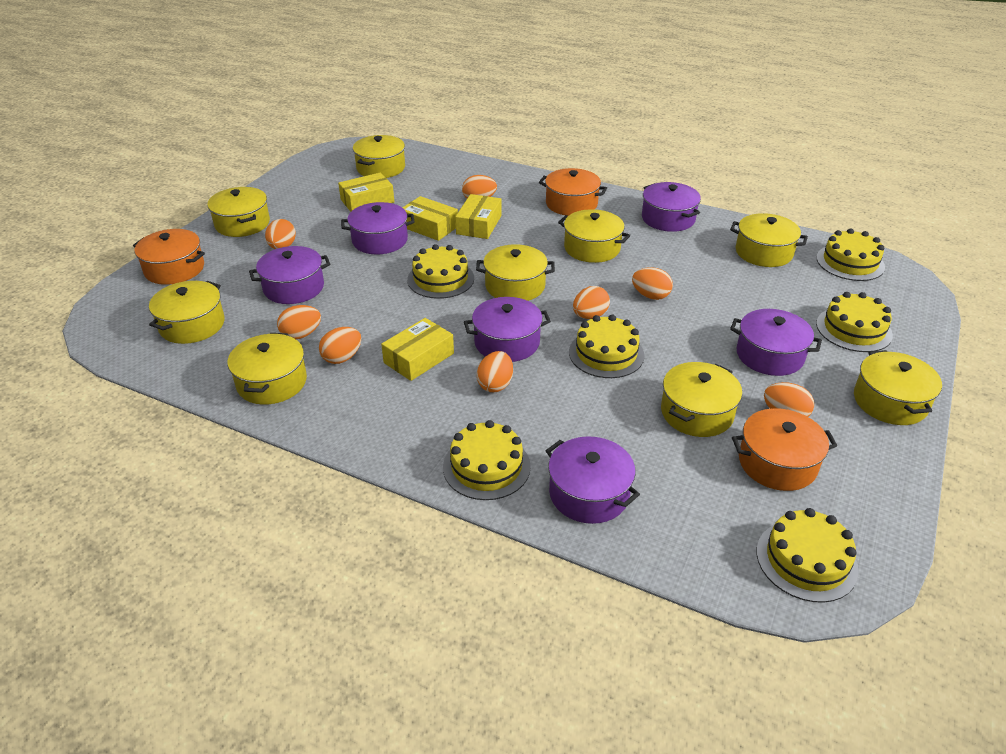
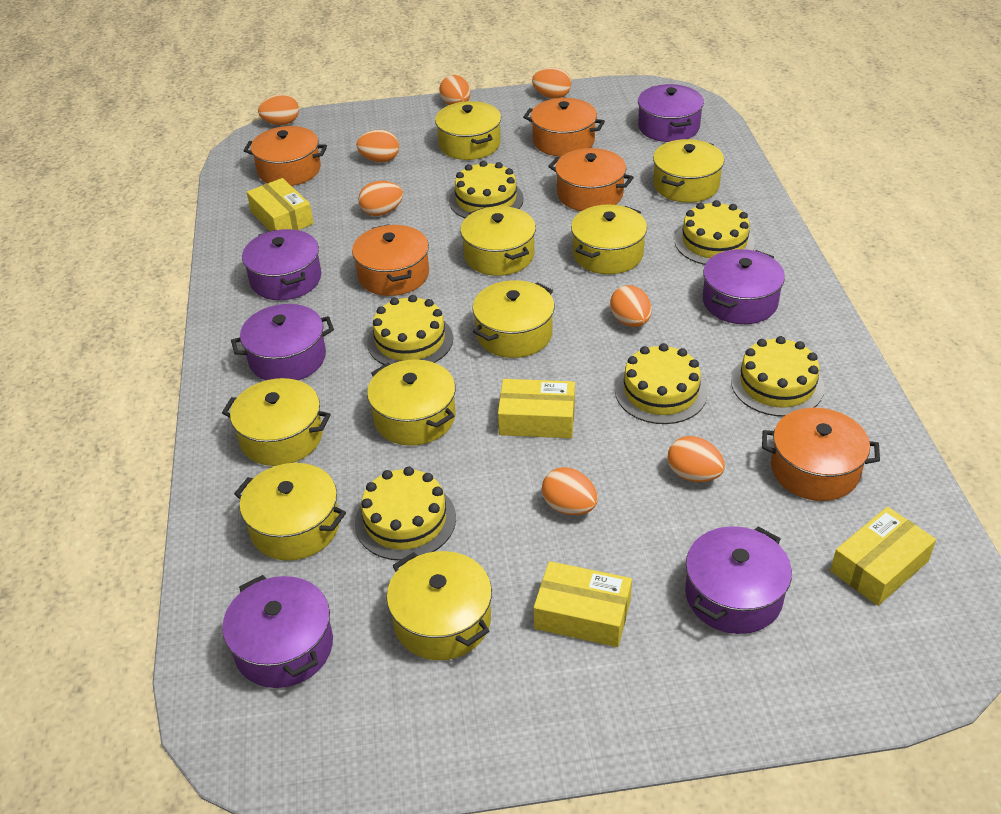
orange pot: [133,229,205,285] [539,168,607,216] [732,408,837,491] = 3 -> [244,126,327,186] [352,224,429,296] [523,98,605,157] [548,148,634,211] [762,408,880,501] = 5

